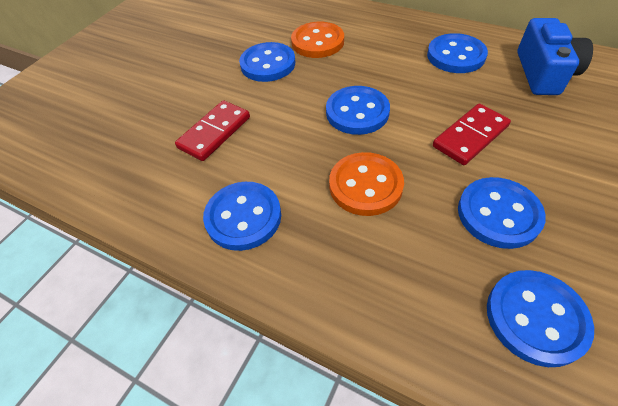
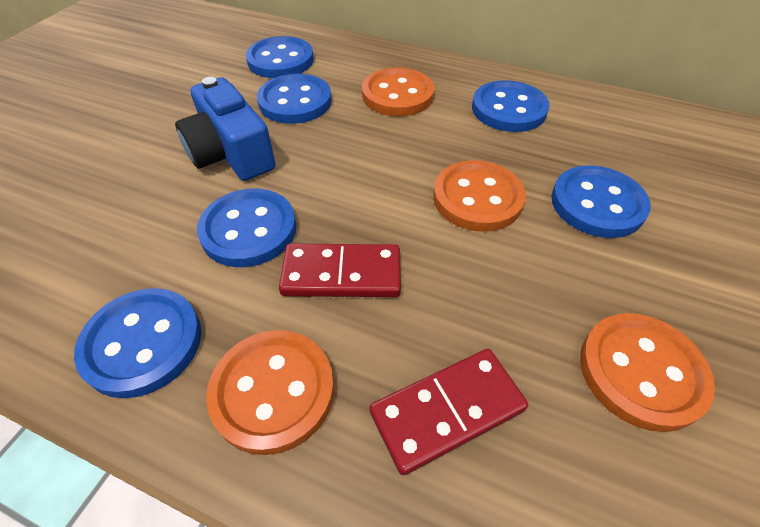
orange button: [291,22,344,58] [329,152,404,216] = 2 -> [206,330,334,455] [362,68,434,116] [433,160,526,232] [580,313,715,432] = 4

